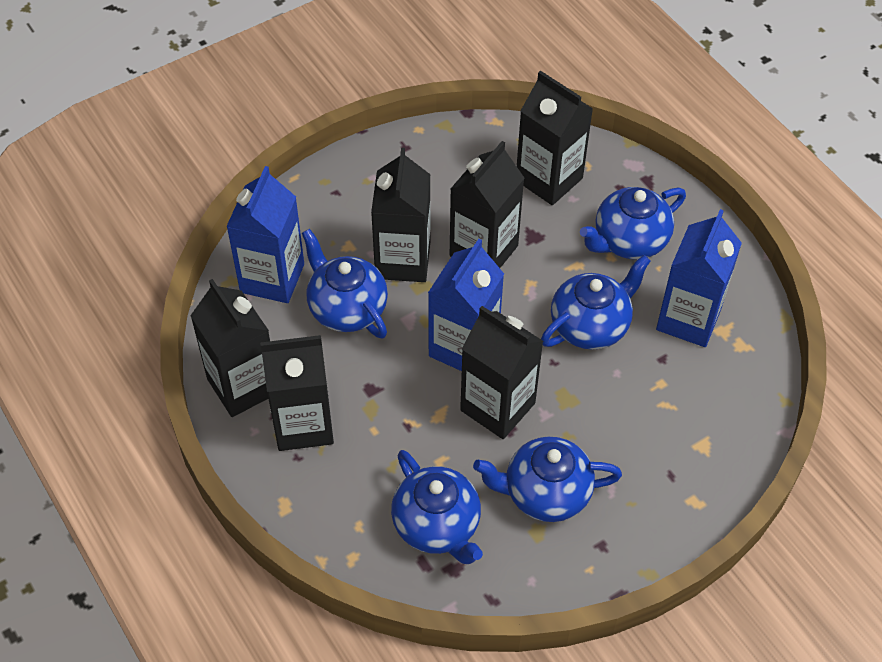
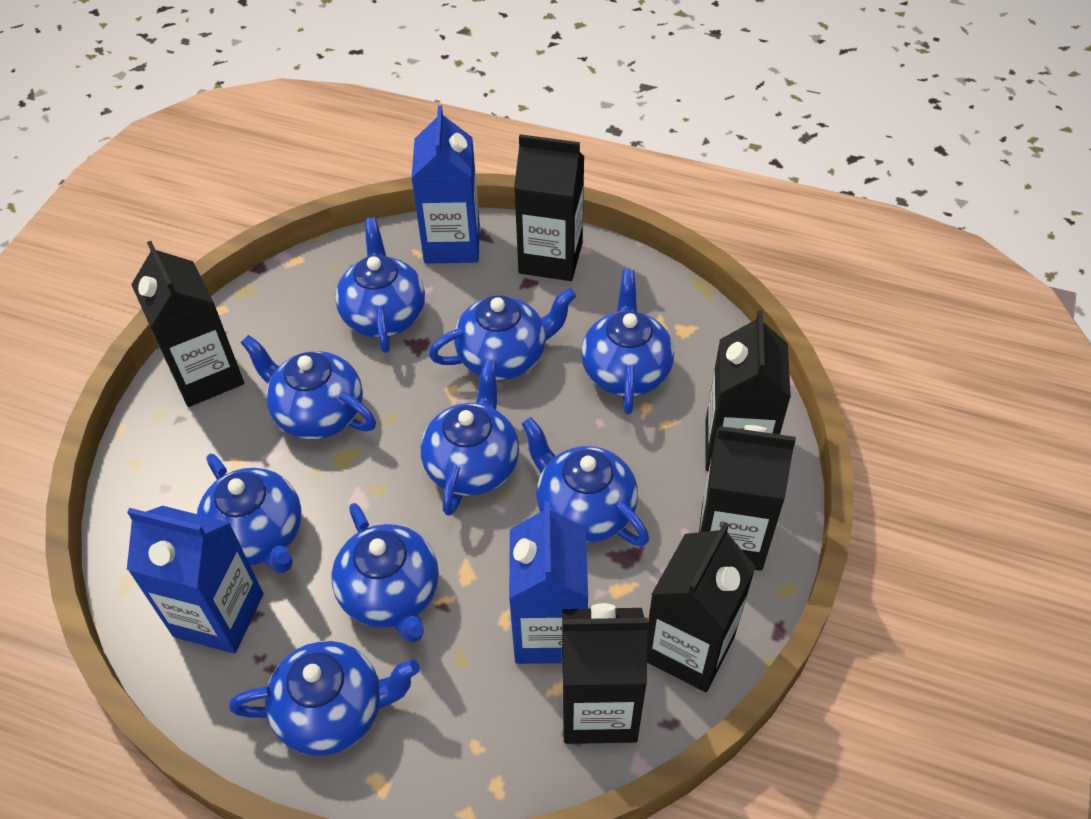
blue teapot: [302,229,388,338] [391,450,483,564] [473,437,622,522] [541,255,651,350] [580,187,686,259] = 5 -> [197,454,302,573] [229,641,420,756] [241,335,376,439] [331,503,439,643] [335,218,425,353] [421,360,519,516] [429,288,576,380] [522,417,649,546] [581,270,674,414] = 9

